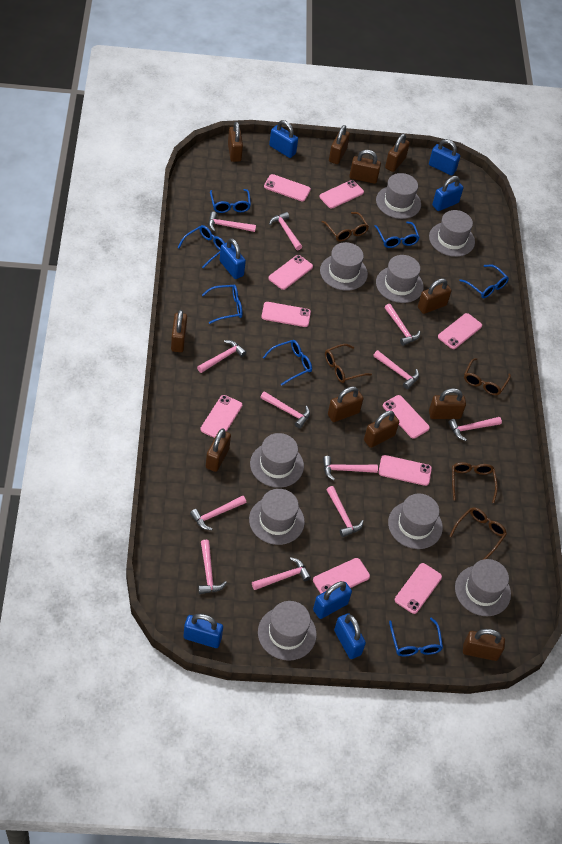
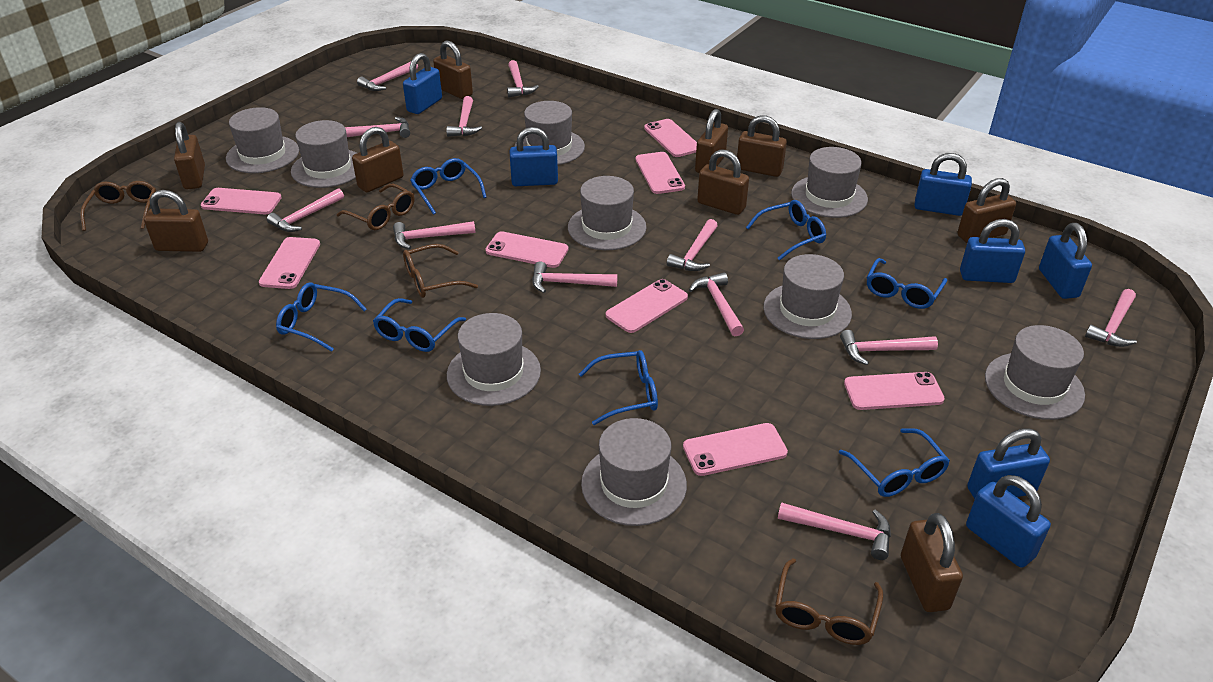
brown glasses: [322,212,369,242] [325,344,372,383] [450,507,507,560] [452,462,498,503] [464,358,511,395] = 5 -> [80,181,156,231] [337,184,414,230] [403,244,478,298] [775,558,883,645] = 4
brown padlock: [171,310,187,352] [206,428,231,472] [228,122,243,162] [328,386,363,422] [329,125,350,164] [349,150,381,184] [364,411,399,448] [385,134,410,172] [418,278,452,314] [429,388,466,419] [463,629,505,661] = 11 -> [144,190,208,252] [174,122,205,189] [352,127,404,192] [433,40,473,99] [695,109,728,173] [697,149,749,215] [737,115,787,177] [901,513,963,612] [957,178,1016,243] = 9
pink phone: [200,395,242,438] [261,302,311,327] [264,174,311,202] [268,255,313,290] [313,558,370,594] [319,180,364,208] [378,455,432,486] [383,395,430,439] [395,563,442,614] [438,313,482,349] = 10 -> [201,188,282,214] [259,237,320,289] [486,231,568,268] [606,279,688,333] [636,152,685,194] [644,119,697,157] [683,423,788,476] [844,372,945,410] = 8

